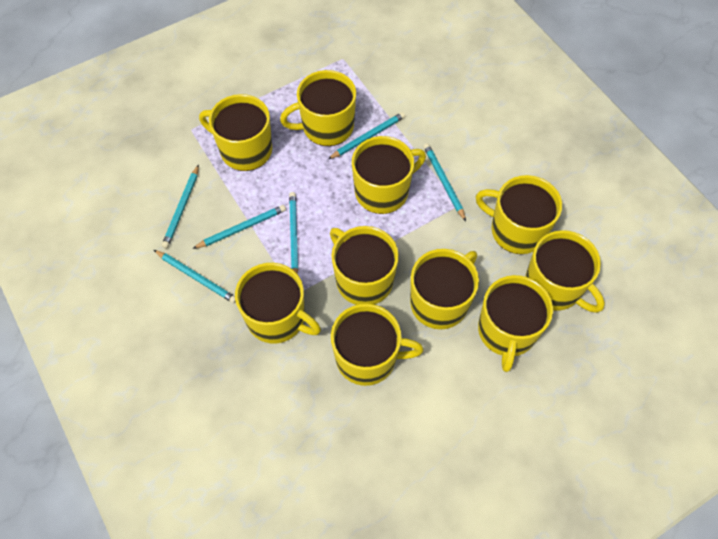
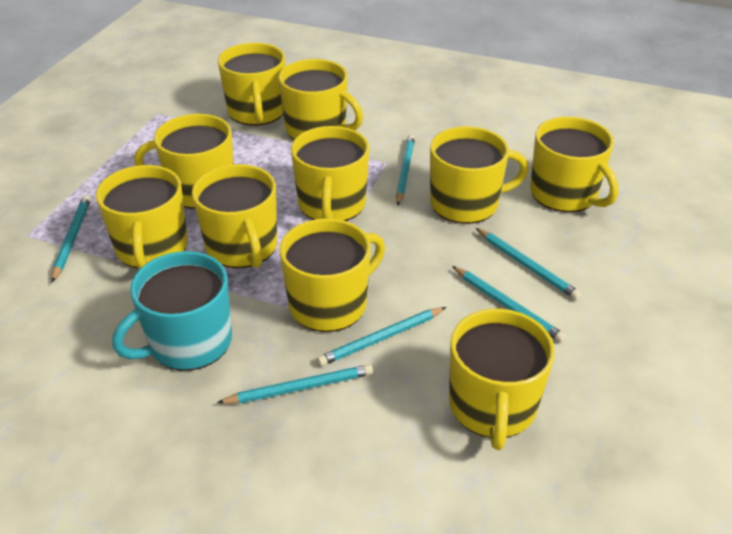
turquoise mug: none = 0 -> [112,251,232,371] = 1

